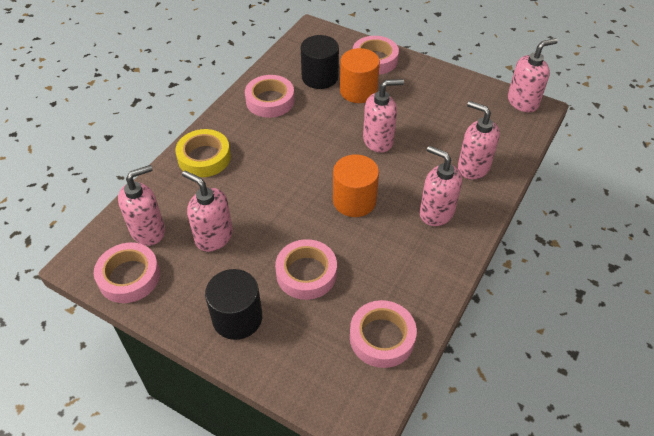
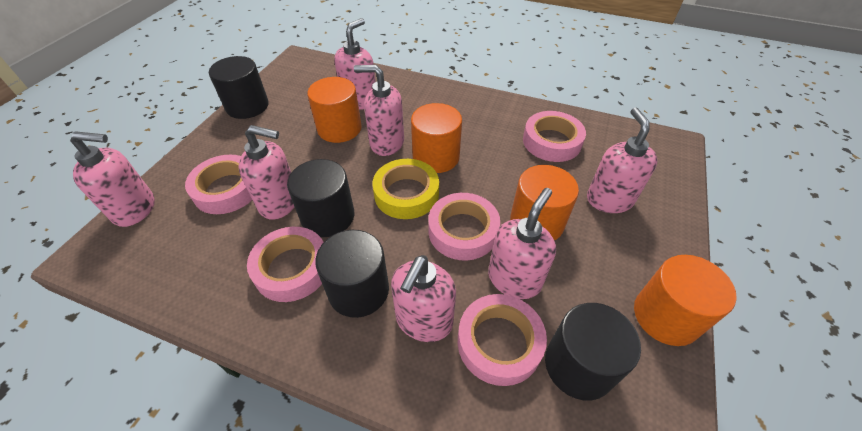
black cylinder: [205,269,262,340] [301,35,339,89] = 2 -> [209,56,269,119] [287,159,354,237] [315,230,389,318] [545,303,641,400] = 4
orange cylinder: [333,154,379,217] [340,48,380,103] = 2 -> [307,77,362,143] [411,103,462,173] [510,165,579,241] [634,255,737,346] = 4
pink soap dispenser: [118,165,165,246] [182,171,233,252] [363,79,404,153] [420,146,462,226] [458,101,500,180] [508,38,558,112] = 6 -> [70,131,155,227] [239,125,294,220] [334,18,376,109] [354,65,404,156] [391,255,456,342] [488,188,556,299] [587,108,658,213] = 7

